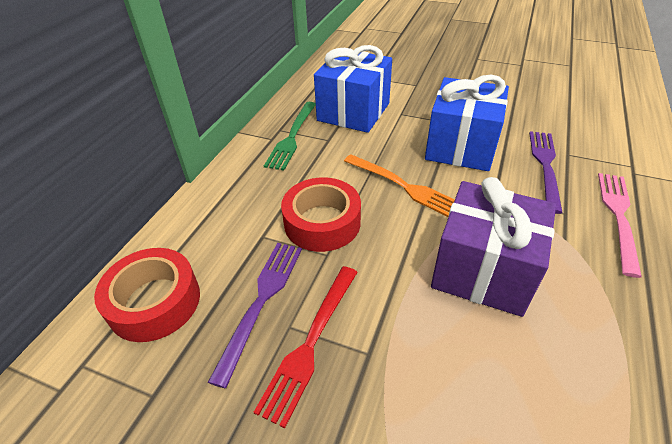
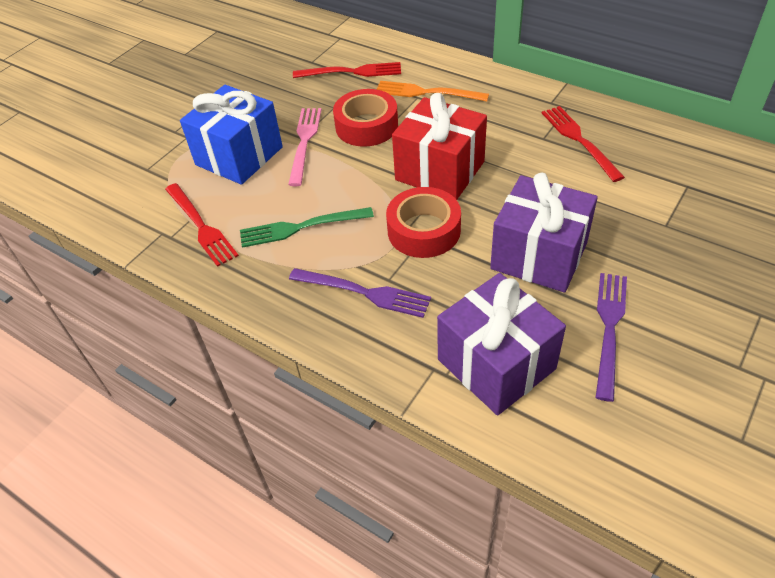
blue gift: [314,45,392,133] [425,75,509,171] = 2 -> [180,85,283,185] = 1
purple gift: [431,177,556,317] = 1 -> [437,273,566,416] [490,173,598,293] = 2
red fork: [254,266,358,428] = 1 -> [165,183,239,267] [293,62,401,78] [542,106,625,182] = 3
red gift: none = 0 -> [392,93,487,200] = 1

